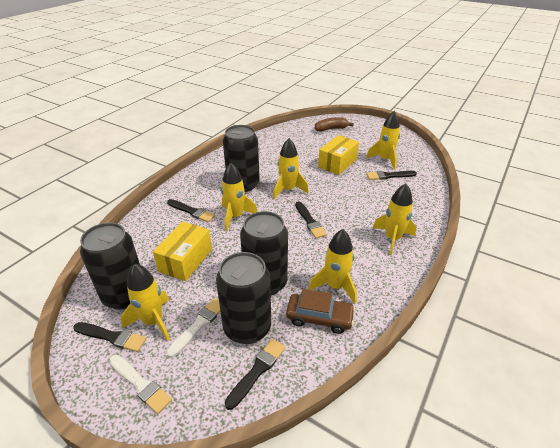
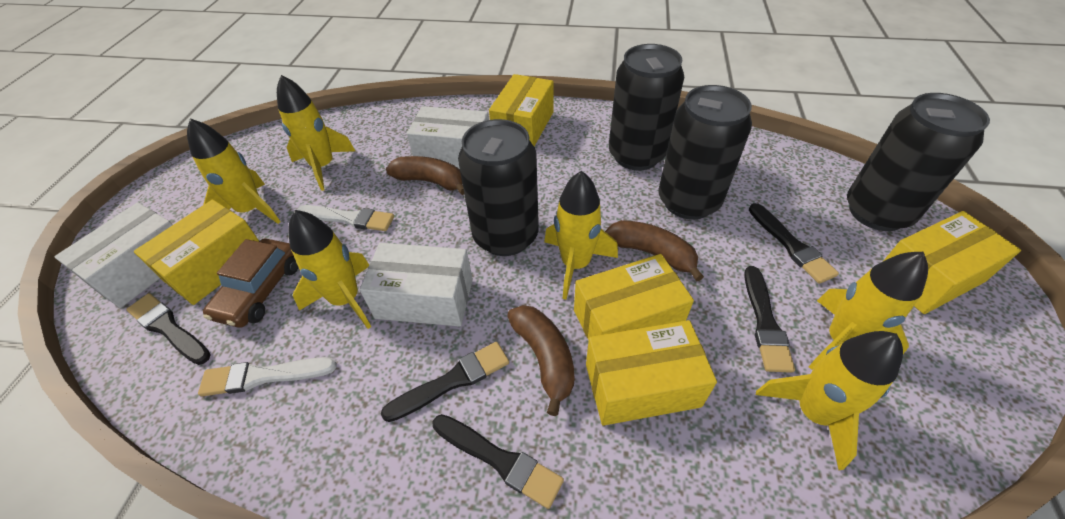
brown banana: [315,117,354,132] = 1 -> [386,156,464,195] [507,305,575,416] [605,220,704,281] = 3
white box: none = 0 -> [54,203,173,308] [360,243,473,327] [407,106,489,169] = 3
yellow box: [153,221,212,281] [318,135,359,175] = 2 -> [134,199,259,305] [489,74,554,146] [574,254,694,340] [586,320,717,426] [883,211,1021,314] = 5

